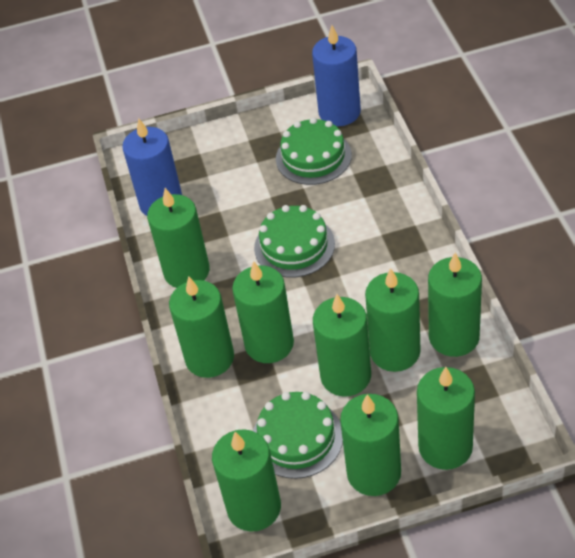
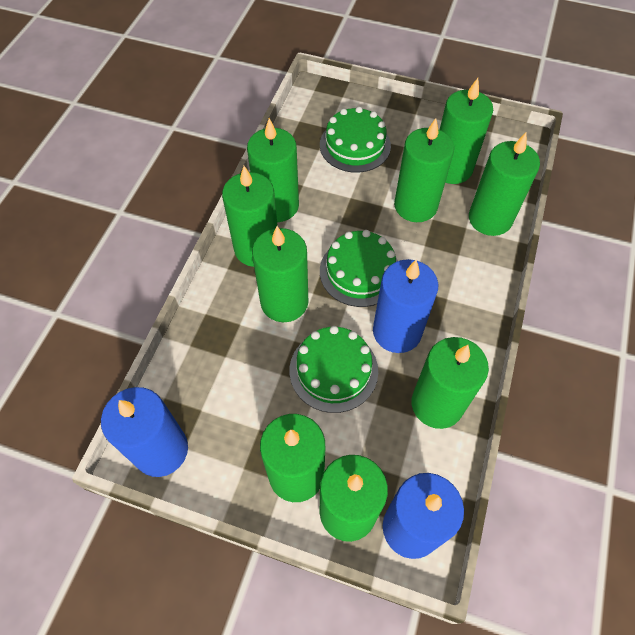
blue candle: [122,118,182,216] [312,25,361,126] = 2 -> [101,387,188,477] [373,259,438,353] [383,473,464,559] = 3

